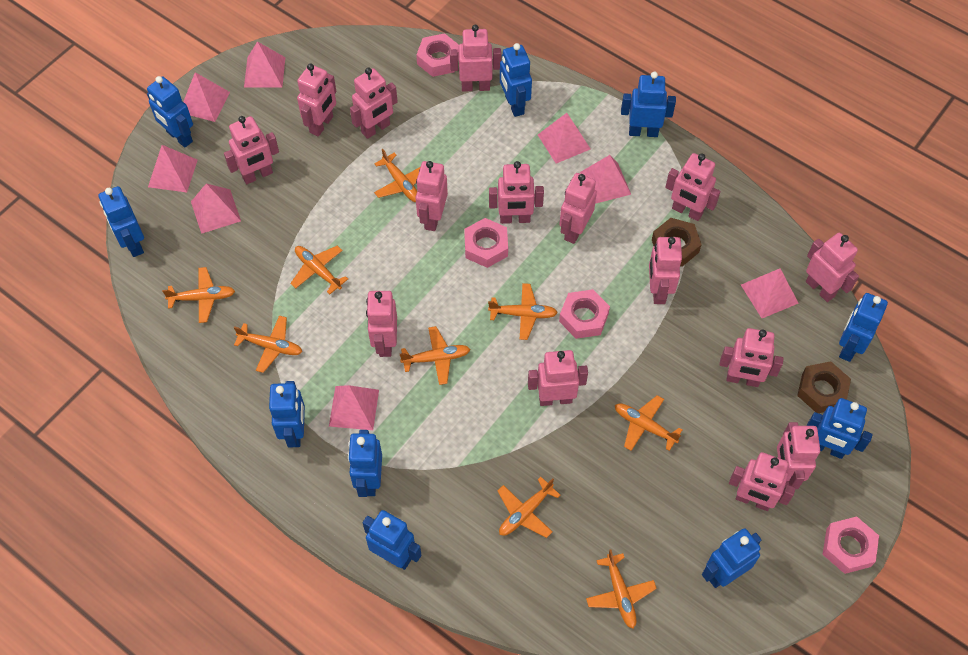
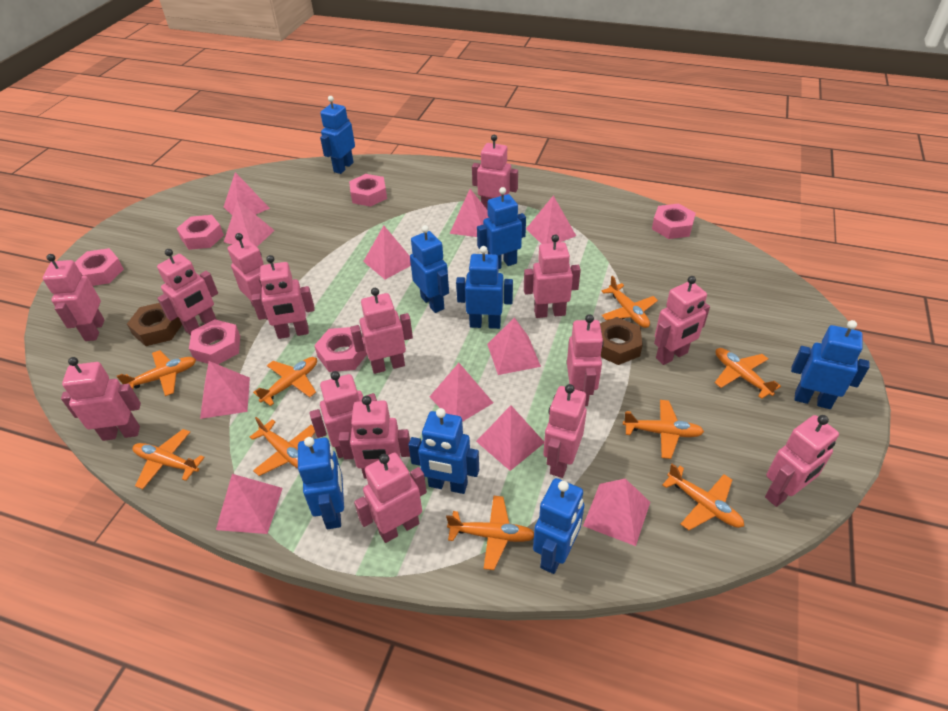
blue robot: [98,186,144,257] [147,76,193,148] [269,381,305,448] [348,430,382,497] [363,510,421,570] [500,43,532,117] [621,71,676,137] [702,528,761,588] [807,398,873,459] [839,293,888,362] = 10 -> [298,437,344,529] [320,96,355,174] [408,408,479,494] [410,225,449,313] [456,246,513,329] [477,187,526,269] [533,478,584,574] [791,320,870,409] = 8
pink nut: [416,33,459,77] [464,218,508,268] [559,289,610,339] [823,516,879,574] = 4 -> [75,248,124,286] [177,215,224,250] [189,319,240,364] [314,327,367,372] [349,174,387,207] [652,204,696,239] = 6
pink pyramid: [148,145,197,192] [183,72,230,122] [191,184,241,234] [244,41,285,87] [329,385,379,430] [538,113,590,164] [580,155,631,204] [741,268,799,318] = 8 -> [200,361,250,419] [216,474,283,534] [224,172,270,215] [224,200,275,247] [363,226,411,279] [430,363,493,422] [450,189,489,237] [476,406,544,471] [487,317,541,375] [526,195,576,244] [583,478,650,546] = 11

